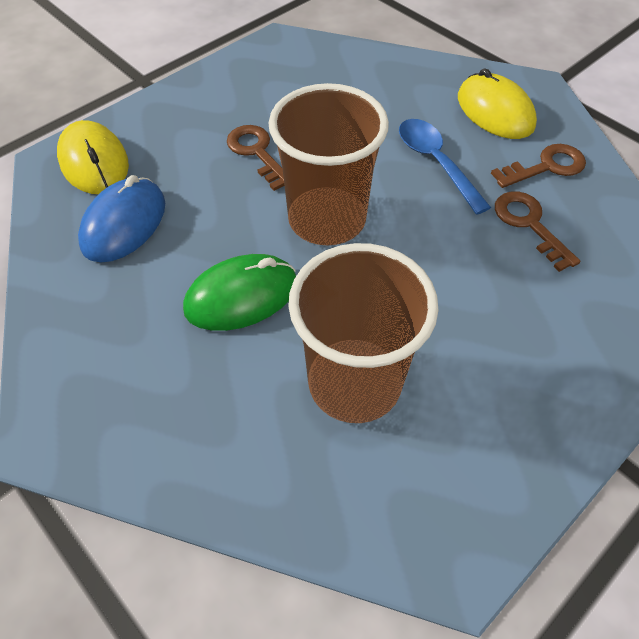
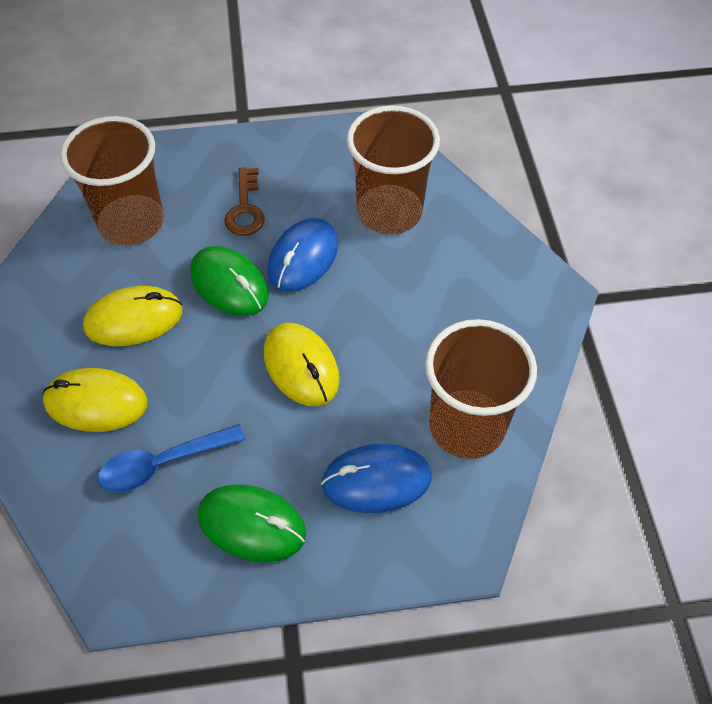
blue mouse: [78,175,165,262] = 1 -> [267,218,338,292] [321,444,432,513] = 2
brown cup: [269,83,389,245] [288,243,439,423] = 2 -> [60,116,164,246] [347,106,440,235] [425,319,537,459] = 3
brown key: [227,125,284,191] [491,144,586,188] [495,191,581,272] = 3 -> [224,167,265,236] = 1
green mouse: [183,254,296,331] = 1 -> [190,246,269,316] [198,484,306,562] = 2
yellow mouse: [57,120,129,194] [458,68,537,139] = 2 -> [43,368,148,432] [83,286,182,346] [264,323,340,406] = 3

